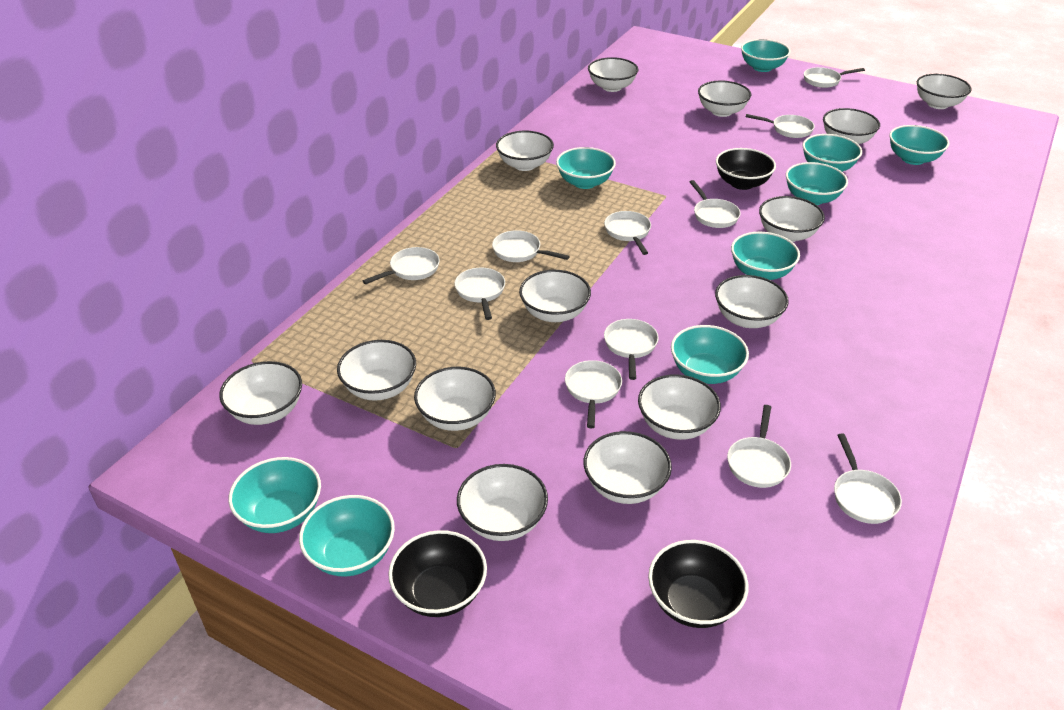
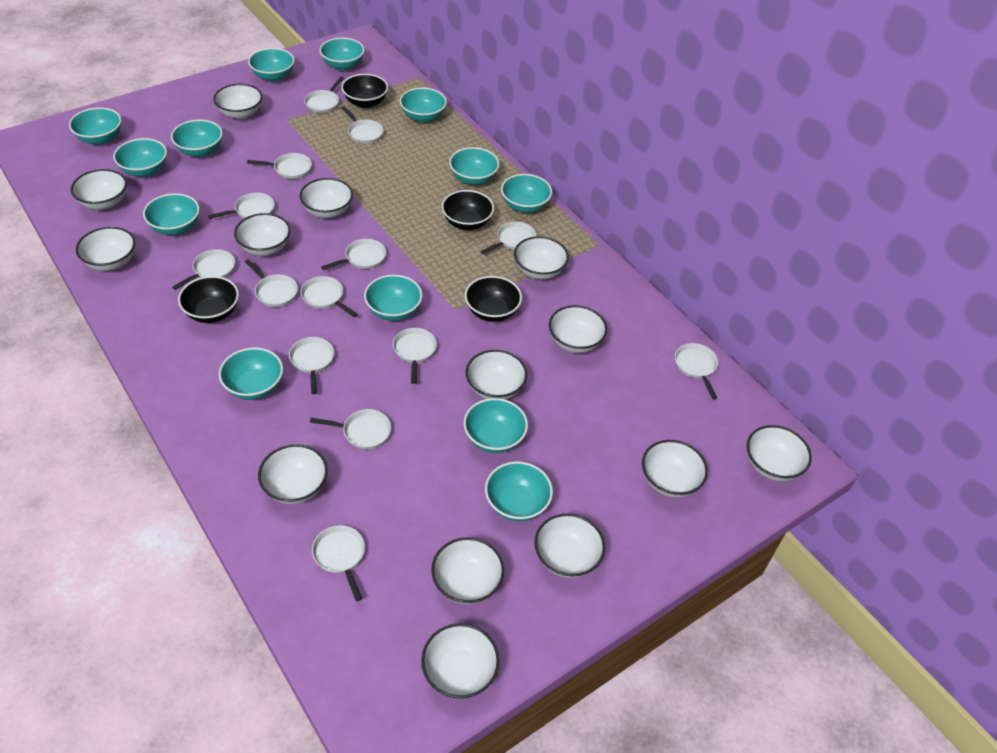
black bowl: [388,530,487,617] [648,540,748,628] [716,148,776,190] = 3 -> [178,276,239,323] [341,74,388,108] [441,190,494,230] [465,276,522,322] = 4
turquoise bowl: [229,457,321,533] [299,495,395,577] [556,147,616,189] [671,325,749,384] [731,232,800,280] [741,39,791,72] [786,162,848,205] [802,134,862,172] [889,125,950,165] = 9 -> [69,107,121,145] [113,138,167,177] [143,193,199,235] [171,119,223,157] [219,347,283,400] [248,48,295,82] [319,37,365,70] [364,275,422,321] [400,87,447,123] [449,147,499,185] [464,398,528,453] [485,461,553,521] [501,174,552,213] = 13
white pan: [363,247,440,284] [455,268,505,320] [492,230,570,262] [565,360,622,428] [604,211,651,255] [604,319,659,380] [690,180,741,228] [727,405,791,488] [746,114,815,138] [804,67,865,88] [834,433,902,524] = 11 -> [172,249,235,290] [208,193,275,219] [245,259,298,307] [247,153,312,179] [289,337,334,394] [301,276,358,317] [304,77,344,113] [310,409,391,449] [312,525,365,602] [321,239,386,270] [341,106,384,144] [393,328,437,384] [480,221,536,254] [675,343,718,399] = 14

